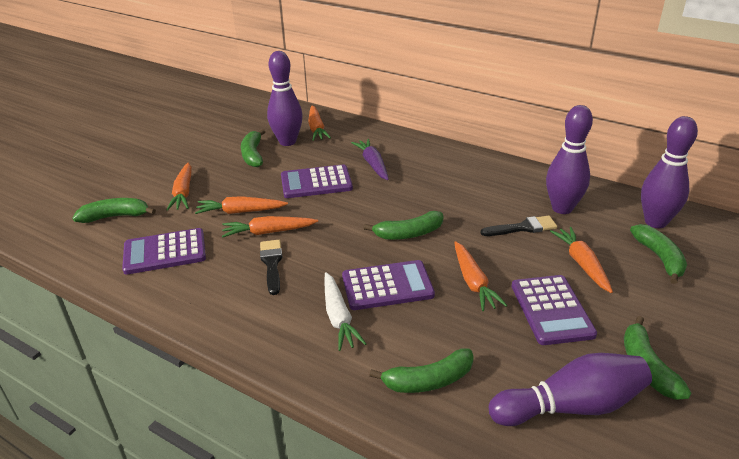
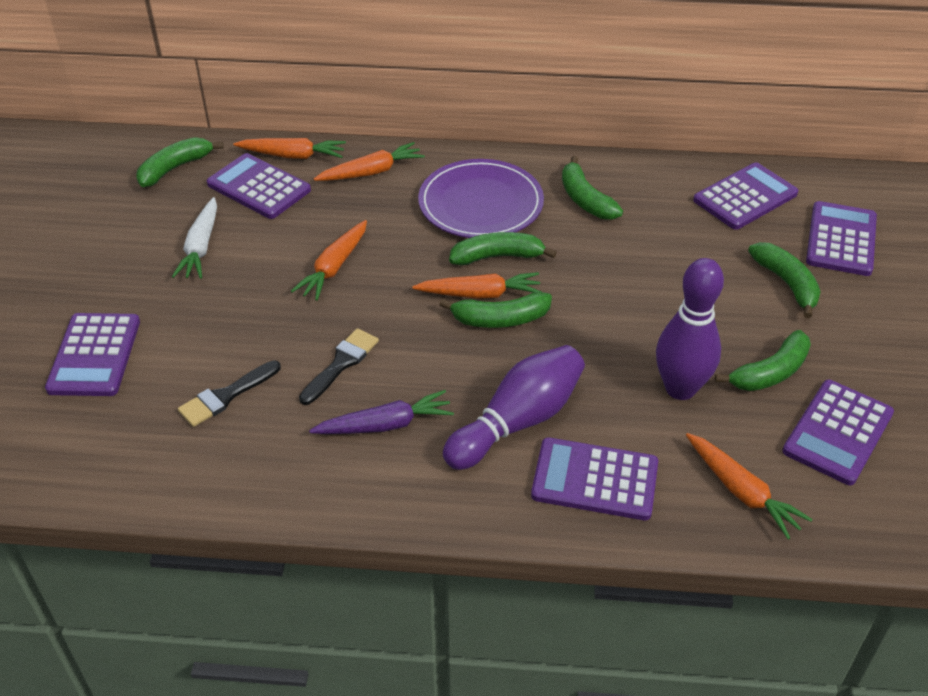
orange carrot: [166,162,192,211] [195,196,288,214] [222,216,318,238] [308,105,331,141] [454,241,507,311] [550,227,613,293] = 6 -> [233,138,346,159] [291,220,367,301] [314,142,425,181] [412,272,542,299] [686,433,812,539] = 5
purple bowling pin: [267,51,303,146] [489,353,652,426] [546,105,593,214] [641,116,698,228] = 4 -> [443,345,585,470] [656,258,724,400] = 2
purple calculator: [122,228,206,275] [281,164,353,198] [342,260,435,310] [512,275,597,345] = 4 -> [45,313,140,396] [207,153,311,219] [531,437,658,520] [693,162,798,230] [782,380,894,485] [806,201,877,276] = 6
purple plate: none = 0 -> [418,159,544,238] = 1

